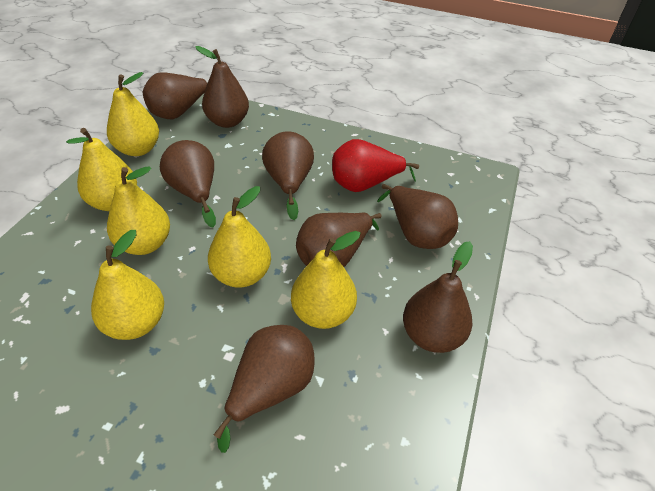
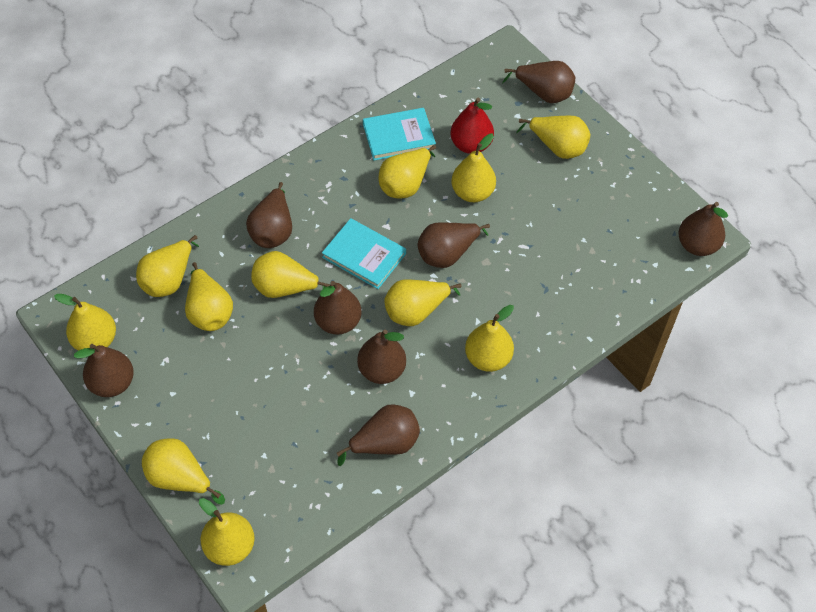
turquoise book: none = 0 -> [322,218,406,289] [363,108,436,160] = 2
yellow pear: [66,128,137,211] [91,230,164,340] [107,72,159,156] [107,166,170,255] [208,186,271,288] [291,231,361,329] = 6 -> [54,294,116,351] [136,235,199,297] [142,438,225,505] [185,262,233,331] [199,498,254,566] [251,251,330,298] [379,145,436,198] [384,279,462,326] [451,134,496,202] [465,305,514,372] [516,116,590,159] = 11

